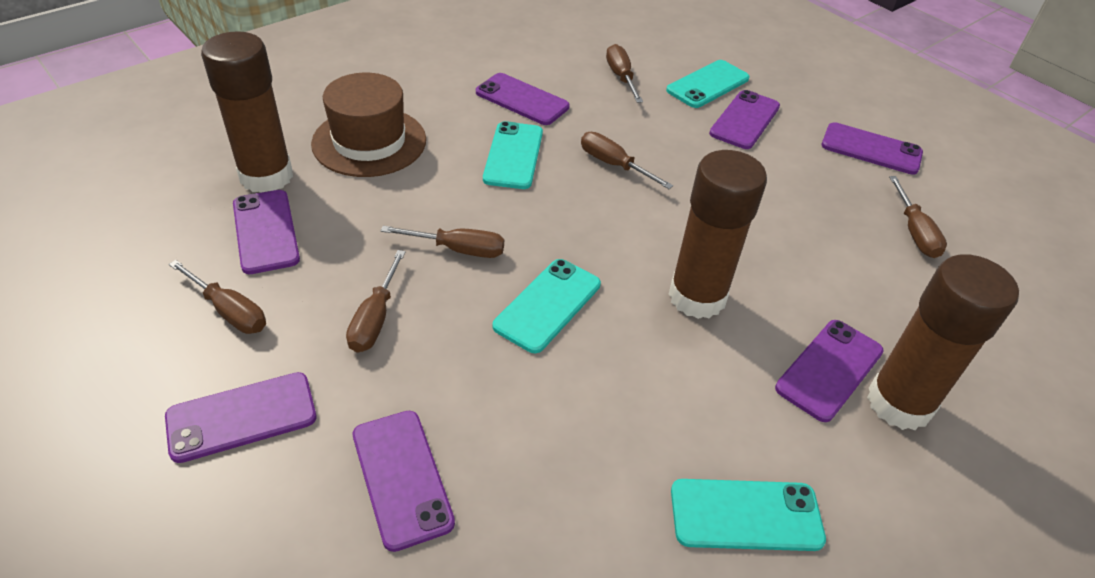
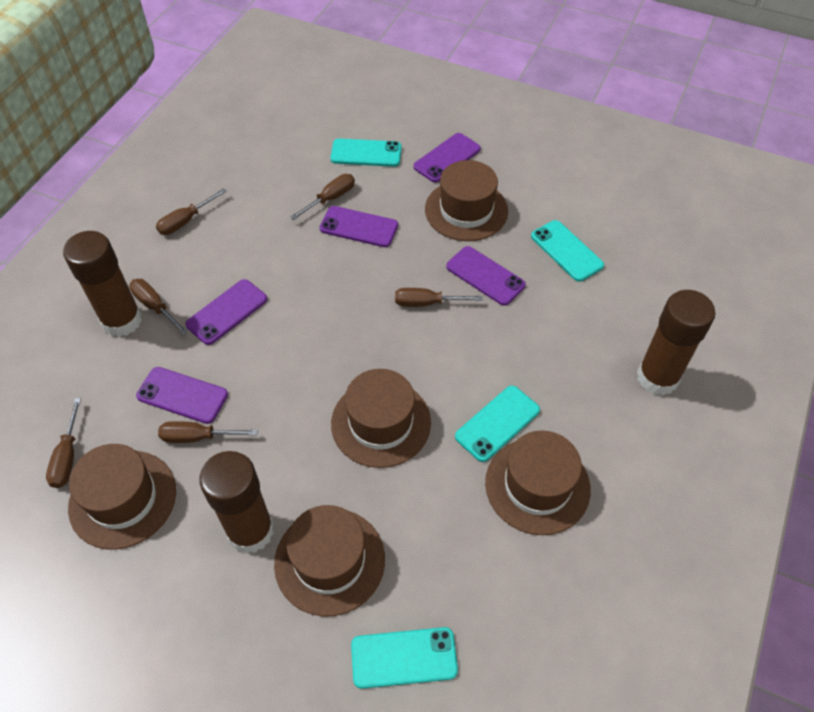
brown hat: [311,73,426,177] = 1 -> [68,444,176,549] [274,505,385,617] [331,369,431,468] [425,160,508,241] [485,431,591,535] = 5
purple phone: [165,372,316,463] [233,190,300,274] [353,411,455,552] [476,73,570,125] [709,90,780,149] [775,320,884,422] [822,122,923,175] = 7 -> [136,367,228,424] [185,279,267,345] [320,206,398,247] [413,133,481,183] [446,246,526,306] = 5

